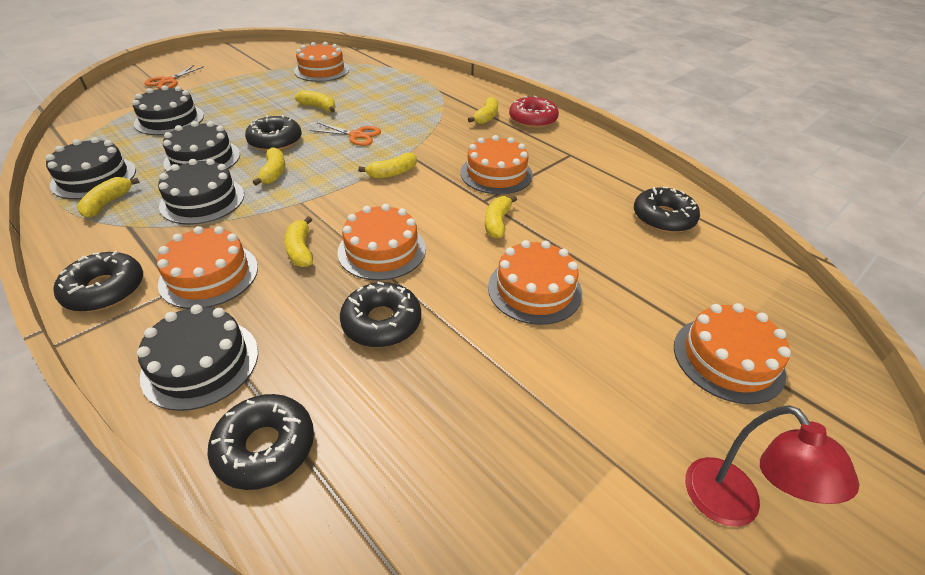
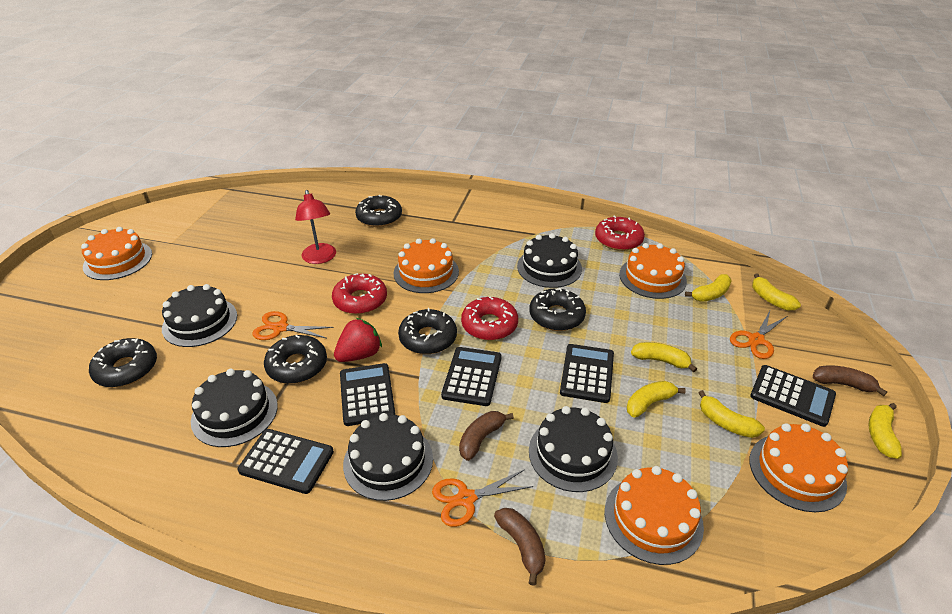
black calculator: none = 0 -> [238,429,334,494] [340,363,396,426] [441,347,502,406] [560,344,614,403] [750,365,836,427] = 5
brown banana: none = 0 -> [459,411,514,461] [494,508,545,586] [813,365,887,396] = 3
orange cake: [157,226,258,309] [294,42,349,82] [337,204,426,280] [460,135,533,194] [488,240,582,325] [674,303,791,404] = 6 -> [81,227,152,280] [394,238,459,293] [605,466,704,565] [619,243,687,299] [749,423,848,512] = 5
orange scissors: [144,65,204,89] [310,122,381,146] = 2 -> [252,311,333,340] [432,469,534,527] [730,311,787,359] = 3
red donut: [509,95,559,128] = 1 -> [332,273,387,314] [461,297,518,340] [595,215,645,251] = 3
red strawberry: none = 0 -> [334,318,382,362] = 1
yellow banana: [77,177,140,218] [253,147,285,186] [284,217,313,267] [295,90,336,112] [358,153,417,178] [468,97,498,124] [485,196,517,239] = 7 -> [627,381,686,417] [631,342,697,372] [685,274,732,302] [698,390,765,438] [752,273,801,311] [869,403,902,459] = 6

